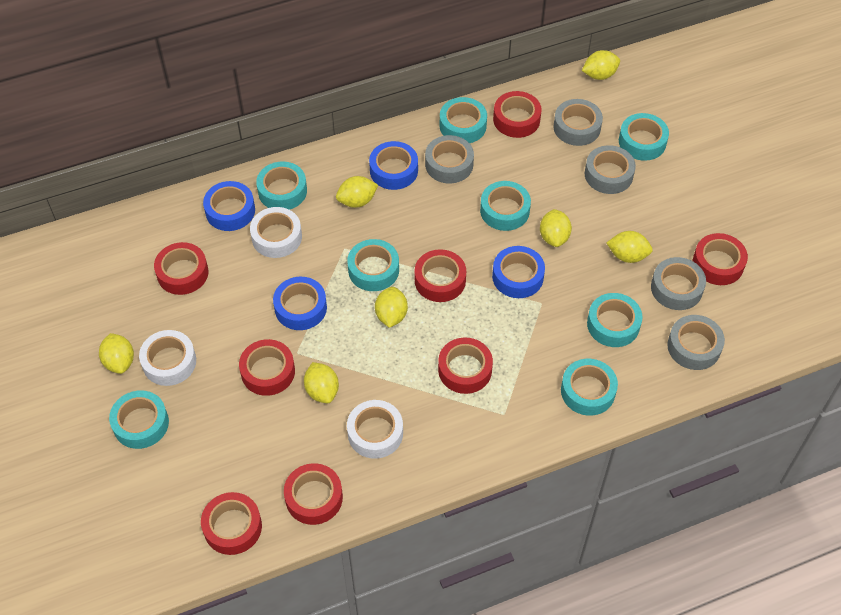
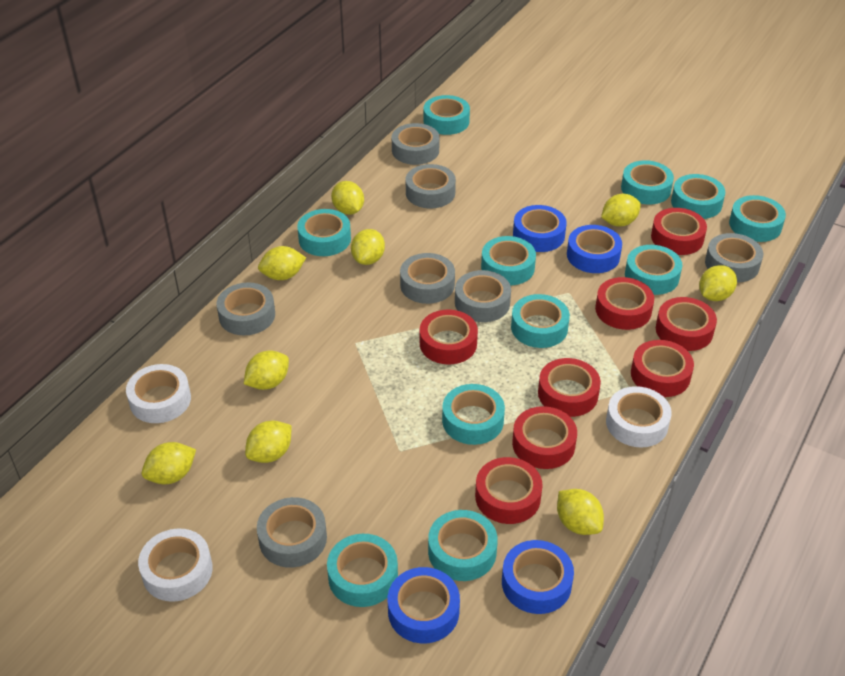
grey tape: [425,135,474,183] [554,99,603,146] [585,145,636,194] [651,257,706,310] [667,315,725,370] = 5 -> [216,282,275,335] [257,497,327,568] [392,123,440,165] [400,253,455,304] [406,164,456,208] [455,270,511,322] [705,233,763,282] = 7
turquoise tape: [109,390,169,449] [256,161,307,210] [347,239,399,291] [440,97,487,143] [480,181,531,231] [561,359,618,416] [587,293,643,347] [619,113,669,161] = 8 -> [297,209,351,256] [327,534,398,607] [423,95,470,135] [428,510,498,581] [442,384,505,445] [481,236,536,285] [511,294,570,348] [621,160,674,205] [625,245,682,295] [671,174,725,219] [729,195,786,242] = 11
yellow lemon: [99,333,134,374] [304,362,339,403] [336,176,378,208] [375,287,408,328] [540,209,572,247] [582,50,620,80] [607,231,653,263] = 7 -> [142,442,196,484] [244,350,289,390] [245,420,292,463] [258,246,306,280] [331,181,364,215] [351,229,385,265] [557,489,604,535] [601,194,641,227] [699,265,737,301] = 9

